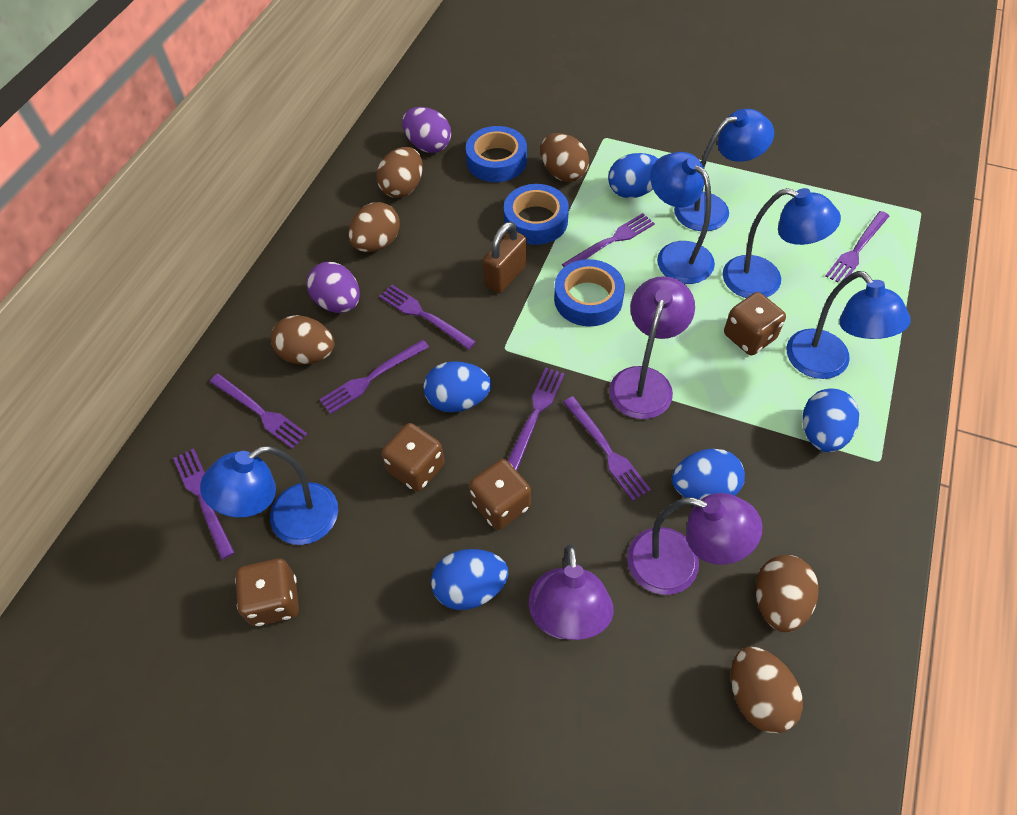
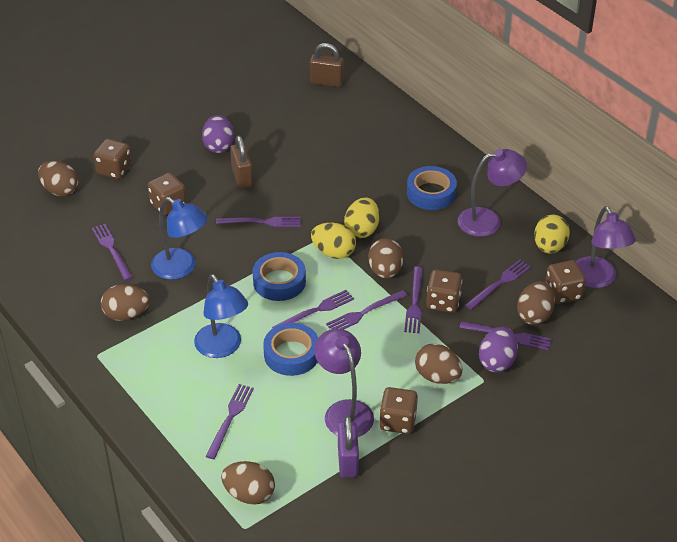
blue egg: [424,361,491,412] [431,549,508,610] [608,153,658,198] [672,449,745,500] [803,388,859,452] = 5 -> none = 0
blue lamp: [200,446,338,545] [650,152,715,284] [674,109,774,231] [723,188,841,298] [786,271,911,379] = 5 -> [151,197,208,280] [194,274,248,358] = 2
brown dice: [235,558,299,626] [381,423,445,492] [469,459,531,530] [724,292,786,355] = 4 -> [94,139,132,179] [148,173,187,215] [379,387,418,434] [426,270,462,313] [546,260,586,304] = 5
brown padlock: [483,222,527,293] = 1 -> [230,136,253,189] [310,43,344,87] = 2
purple padlock: none = 0 -> [338,416,359,478] = 1
yellow egg: none = 0 -> [311,223,356,259] [344,198,379,238] [534,214,570,254] = 3

